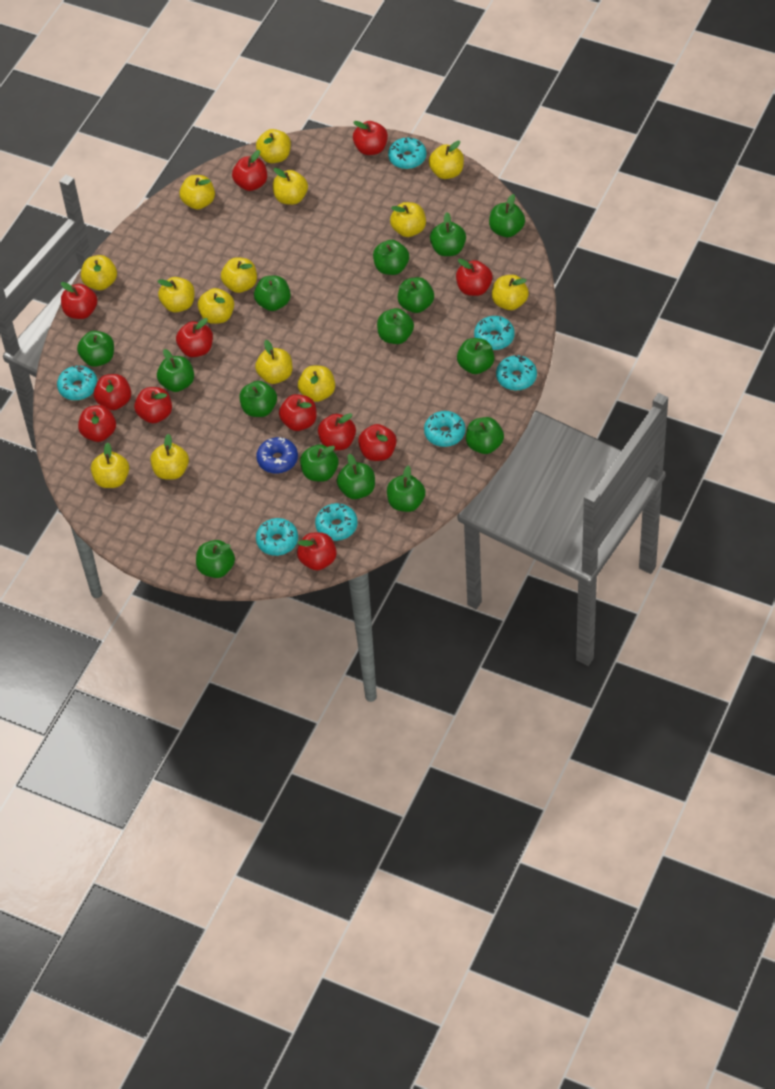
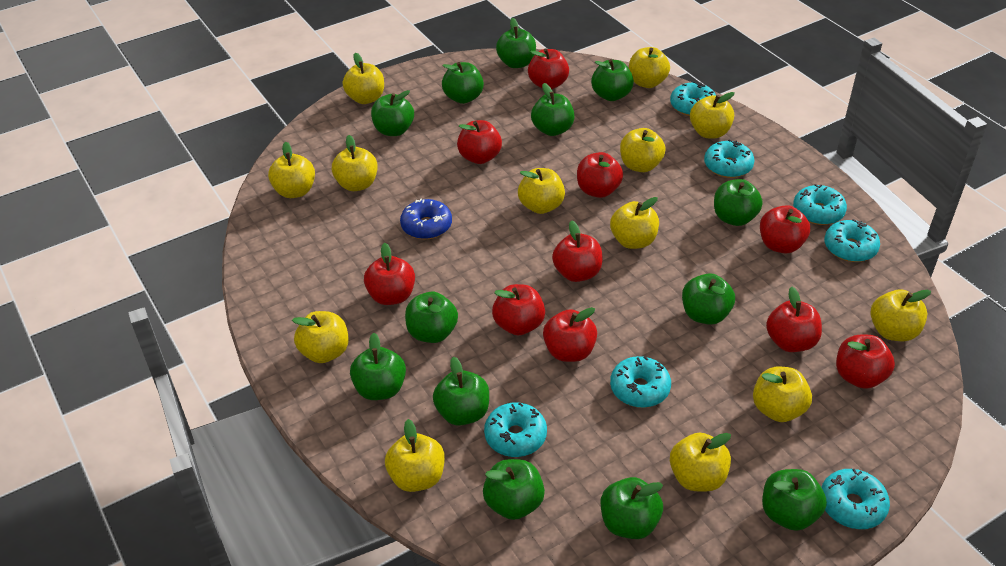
green apple: [77,331,114,367] [157,349,194,392] [196,540,235,578] [240,381,277,417] [254,276,291,311] [300,444,338,482] [337,454,375,499] [373,240,409,275] [377,308,414,344] [387,466,426,512] [398,277,434,313] [430,212,466,256] [457,338,494,374] [466,417,504,454] [489,194,525,237] = 15 -> [350,333,406,400] [371,90,414,136] [405,292,458,343] [433,357,489,426] [442,62,484,104] [483,459,545,520] [496,18,536,68] [531,83,575,136] [591,59,634,101] [601,477,663,539] [682,273,735,325] [714,179,763,226] [762,469,827,531] = 13
red apple: [61,282,97,319] [78,405,116,442] [94,374,131,410] [134,387,172,423] [176,318,213,357] [232,150,267,191] [279,394,317,431] [297,532,337,570] [318,413,356,450] [353,121,388,155] [358,424,397,461] [456,259,493,296] = 12 -> [364,243,415,305] [457,120,502,164] [492,284,545,335] [528,48,569,89] [543,307,597,362] [552,220,602,282] [577,152,623,198] [760,205,810,253] [766,287,822,352] [836,335,895,389] = 10
yellow apple: [81,255,117,290] [91,442,129,488] [150,434,189,480] [158,277,195,312] [179,175,215,210] [198,288,234,324] [221,257,257,293] [255,340,292,384] [256,129,291,163] [273,168,308,205] [298,365,335,402] [390,202,426,237] [429,141,464,179] [492,275,529,310] = 14 -> [268,142,315,198] [292,311,348,363] [332,135,377,191] [343,53,384,104] [385,419,445,492] [518,168,565,214] [610,197,659,249] [620,128,666,172] [629,47,670,88] [670,432,731,492] [690,92,735,139] [753,367,812,422] [871,289,931,341] = 13

